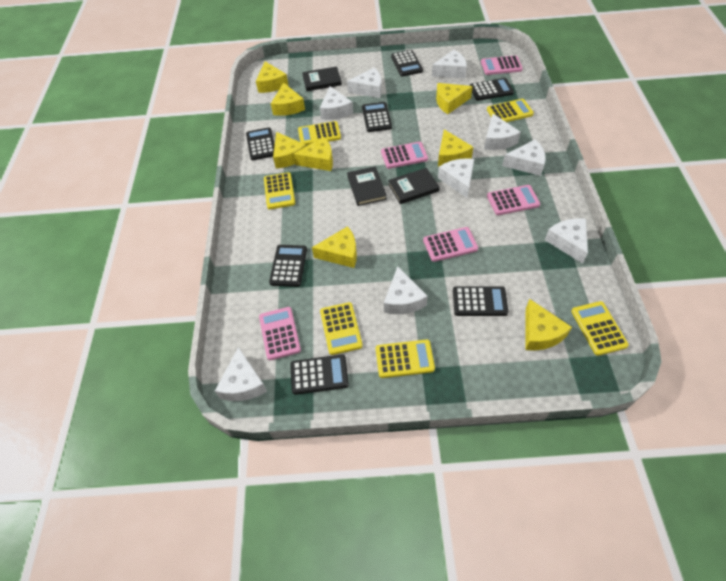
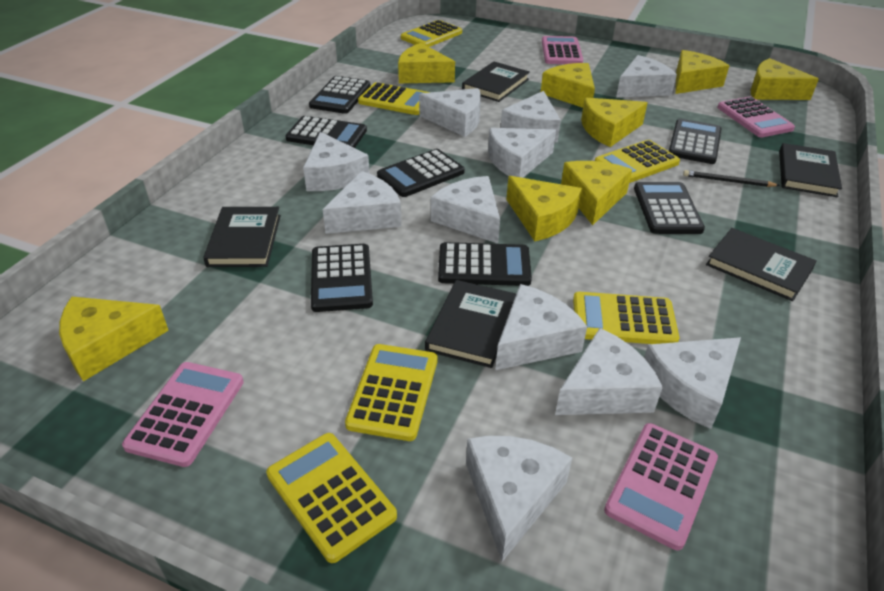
black book: [302,66,342,91] [347,166,387,206] [388,168,440,204] = 3 -> [203,207,281,267] [425,280,516,368] [462,62,530,102] [706,228,817,301] [779,143,842,197] = 5
black pencil: none = 0 -> [683,170,780,187] = 1
pink calculator: [259,307,301,360] [381,142,428,169] [423,227,478,262] [481,55,523,75] [487,185,540,215] = 5 -> [122,362,244,467] [542,36,583,64] [604,423,718,550] [717,97,795,138] = 4
white cheese: [215,347,267,401] [320,87,353,120] [347,68,382,98] [384,266,428,314] [432,50,467,78] [438,158,474,198] [484,114,521,150] [502,139,546,176] [545,218,588,264] = 9 -> [303,132,370,191] [323,171,402,234] [419,88,481,137] [431,176,500,244] [466,436,572,562] [488,128,556,178] [495,284,587,370] [501,91,561,143] [555,328,663,415] [616,55,677,98] [644,337,741,429] = 11

